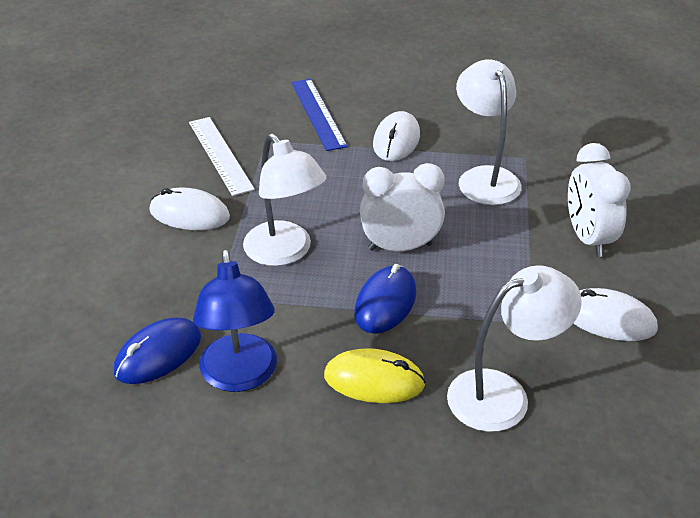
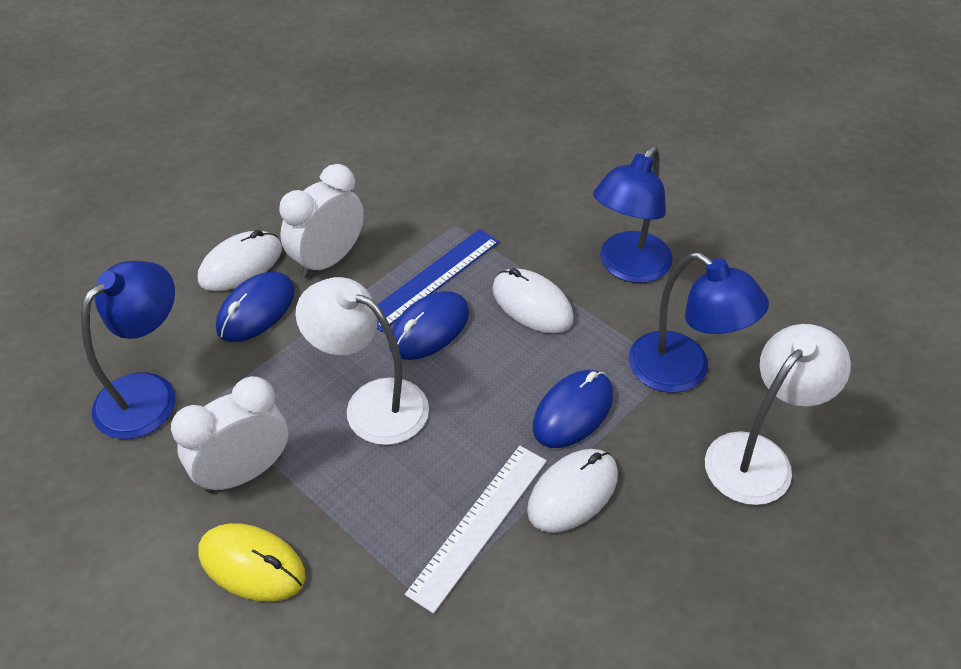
blue lamp: [193,249,277,392] = 1 -> [81,261,176,439] [593,146,673,283] [629,252,769,393] = 3
blue mouse: [114,317,201,384] [354,264,416,334] = 2 -> [216,272,295,342] [389,291,469,360] [533,370,613,448] = 3
white lamp: [243,134,326,266] [447,265,582,432] [456,59,522,205] = 3 -> [296,277,429,445] [705,324,851,505] = 2

